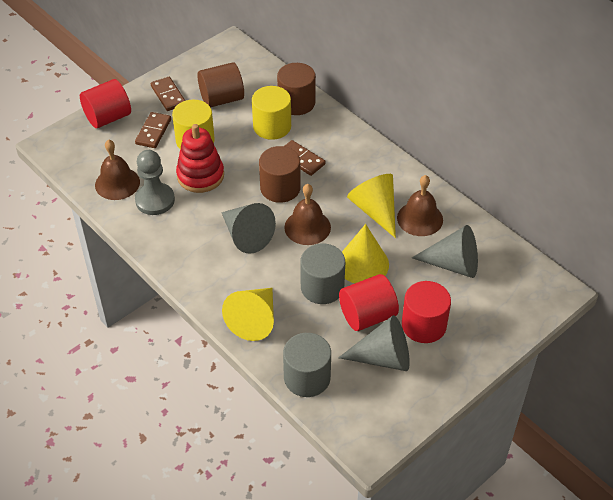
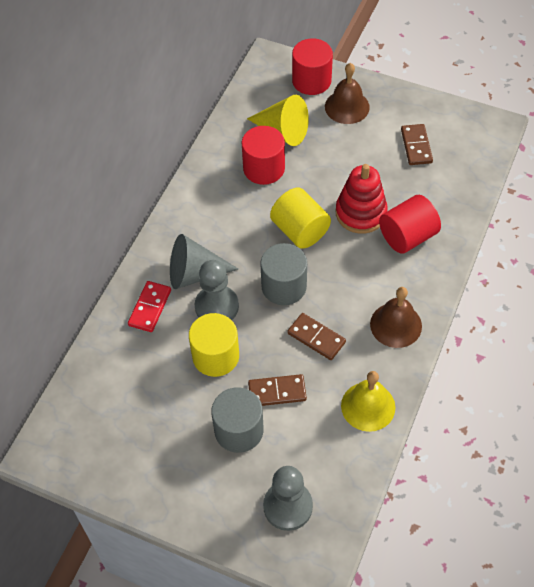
brown bell: [95,139,140,200] [284,184,331,245] [397,175,443,236] = 3 -> [325,63,370,124] [370,287,422,348] = 2
brown cylinder: [198,62,244,107] [259,146,301,203] [277,63,316,115] = 3 -> none = 0
grey cone: [221,203,276,254] [338,315,410,371] [412,225,478,278] = 3 -> [170,234,238,289] = 1
grey pawn: [135,150,175,215] = 1 -> [195,260,239,320] [263,466,313,531] = 2
red domino: none = 0 -> [128,281,171,332] = 1
yellow bell: none = 0 -> [341,371,395,432] = 1
yellow cone: [222,288,274,341] [342,224,389,283] [347,174,396,238] = 3 -> [247,95,309,146] = 1

